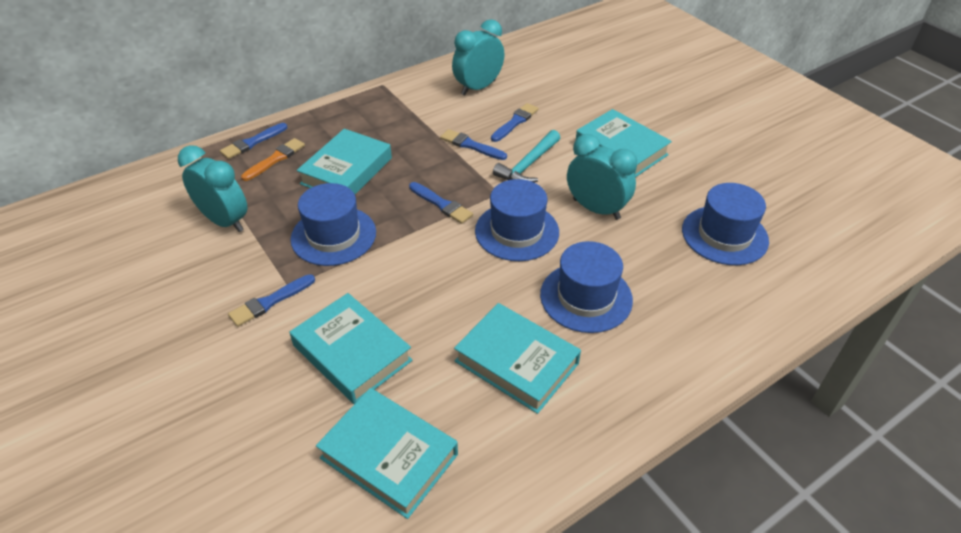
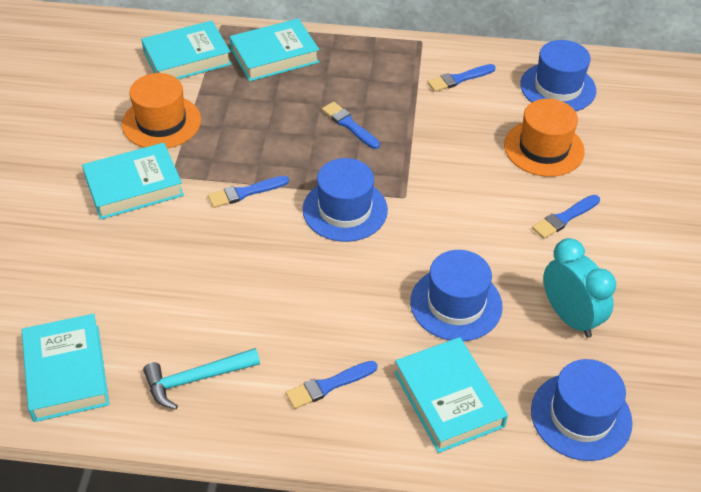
orange brush: [241,138,305,181] = 1 -> none = 0
orange hat: none = 0 -> [122,73,201,148] [504,99,585,177] = 2
turquoise clock: [178,145,247,232] [452,19,504,95] [567,134,637,220] = 3 -> [543,238,616,338] = 1

